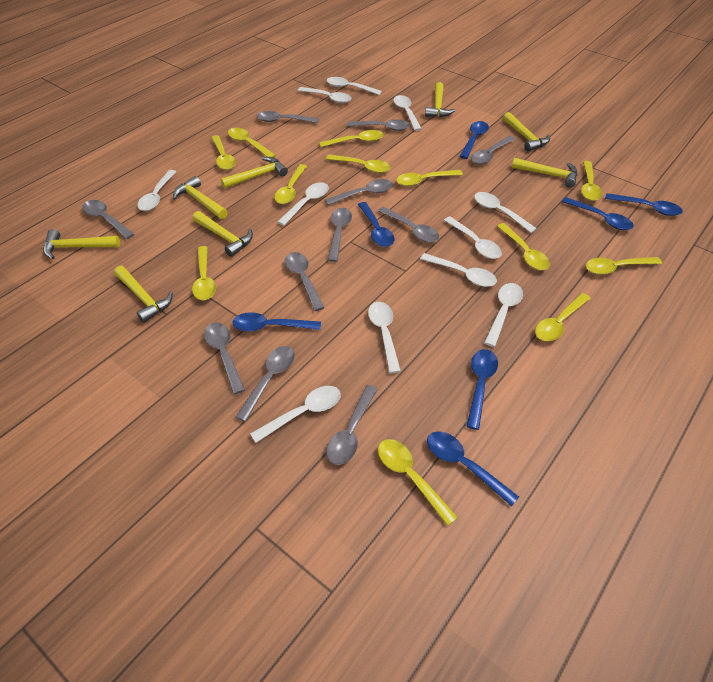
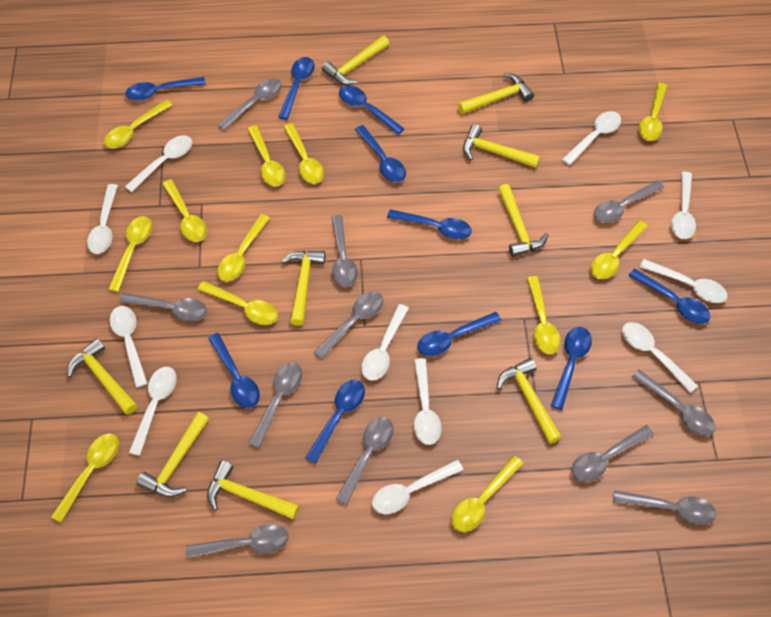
blue spoon: [232,312,321,332] [358,202,394,247] [427,431,519,506] [459,121,489,159] [466,349,498,430] [562,197,634,230] [605,193,683,216] = 7 -> [125,77,206,101] [208,333,260,408] [278,57,315,120] [305,380,365,464] [339,85,405,135] [355,125,406,182] [387,209,472,239] [417,312,501,356] [551,327,592,410] [629,268,710,324] = 10
yellow hammer: [43,229,120,259] [114,266,173,323] [173,176,228,219] [193,211,253,257] [221,157,288,189] [425,82,456,117] [503,112,550,151] [512,158,577,188] = 8 -> [68,338,137,415] [136,412,209,497] [207,460,299,519] [281,251,325,326] [322,36,390,85] [458,73,534,114] [463,124,540,168] [497,358,562,444] [498,184,548,257] = 9

